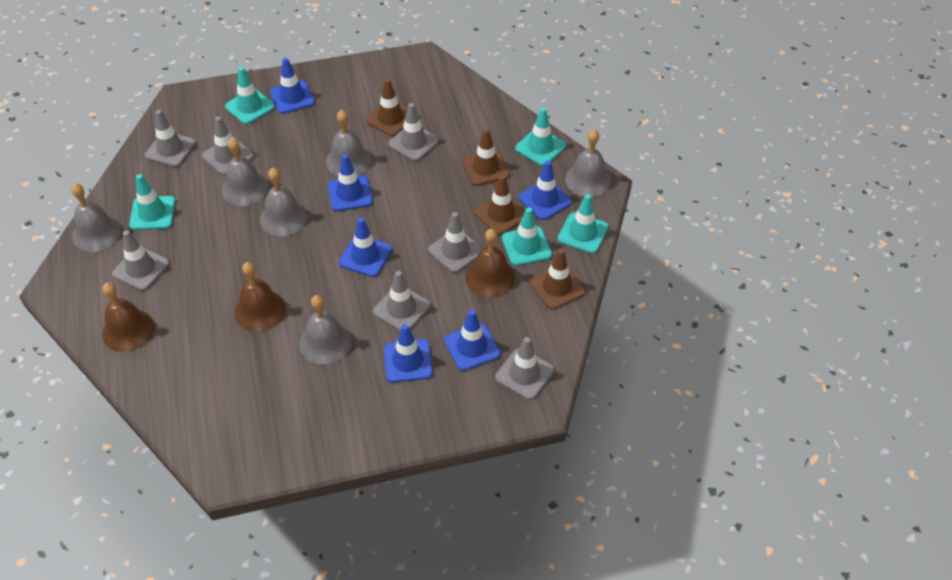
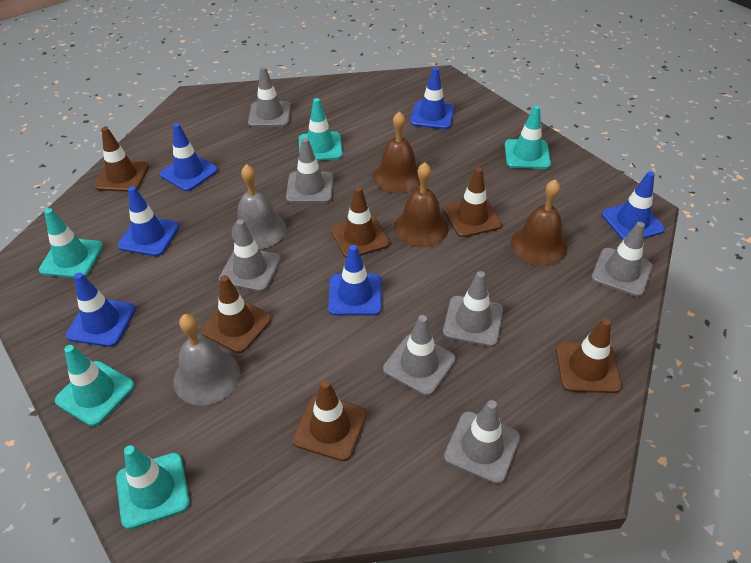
brown traffic cone: [366,79,407,136] [462,128,510,186] [474,175,525,235] [530,249,585,310] = 4 -> [94,127,149,192] [201,275,272,353] [292,380,367,461] [331,187,390,258] [444,167,502,237] [556,318,622,393] = 6
grey bell: [71,183,121,252] [222,138,268,206] [260,168,308,236] [300,295,352,365] [326,110,371,176] [565,129,611,197] = 6 -> [173,314,240,405] [231,164,286,249] = 2

